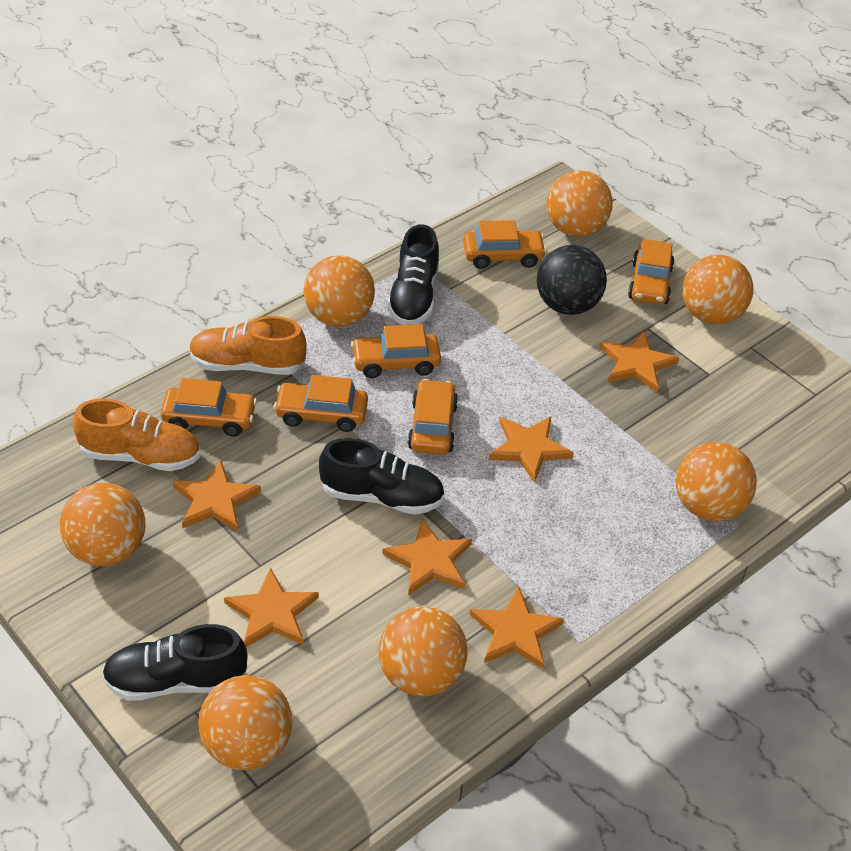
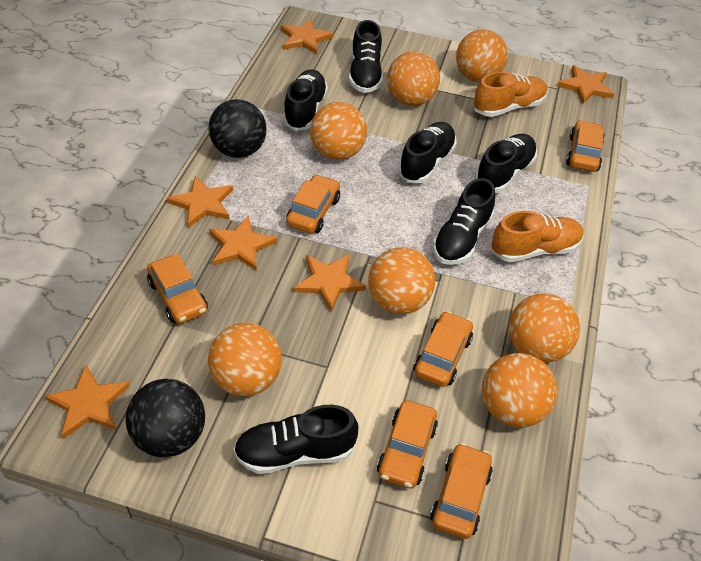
black ball: [537,245,607,315] = 1 -> [126,379,205,457] [209,99,267,158] = 2
black shoe: [102,624,248,701] [319,438,445,515] [387,224,439,325] = 3 -> [234,405,358,474] [283,70,328,131] [349,20,383,93] [398,122,457,183] [433,178,495,265] [475,134,537,193] = 6

